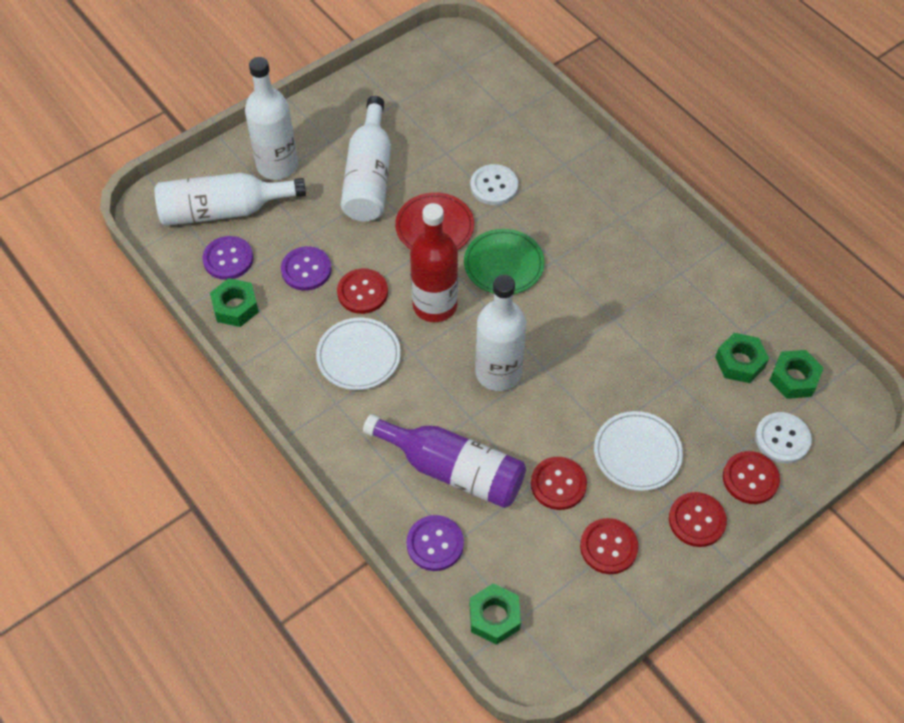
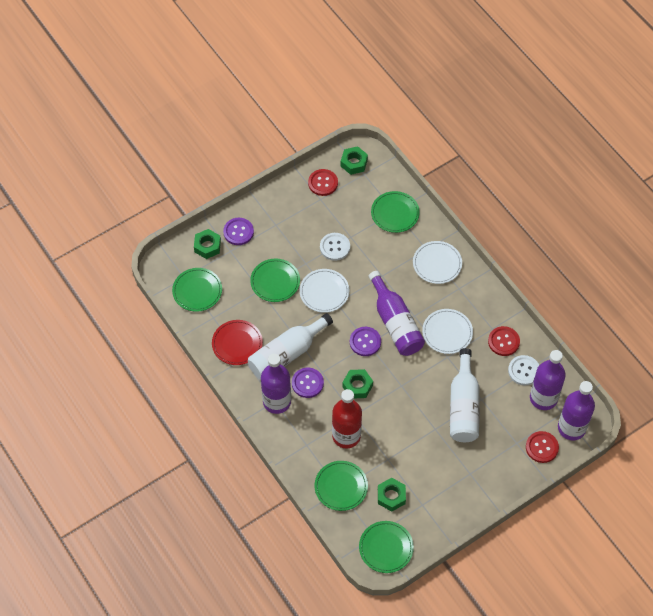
green plate: [464,229,544,294] = 1 -> [172,268,222,312] [250,259,300,302] [315,461,368,511] [359,521,414,573] [371,191,420,233] = 5
purple bottle: [363,414,526,508] = 1 -> [261,354,291,414] [369,271,425,356] [530,350,566,410] [558,381,595,440] = 4
red button: [337,269,388,314] [531,457,587,510] [580,518,638,574] [669,492,727,547] [723,451,780,504] = 5 -> [308,169,338,196] [488,326,520,356] [526,431,559,463] = 3
white bottle: [155,173,306,226] [245,57,298,180] [341,96,391,221] [475,275,526,391] = 4 -> [248,313,333,380] [450,348,480,442] = 2
white plate: [316,318,401,390] [594,411,683,491] = 2 -> [299,269,349,313] [413,241,462,284] [422,309,473,354] = 3

